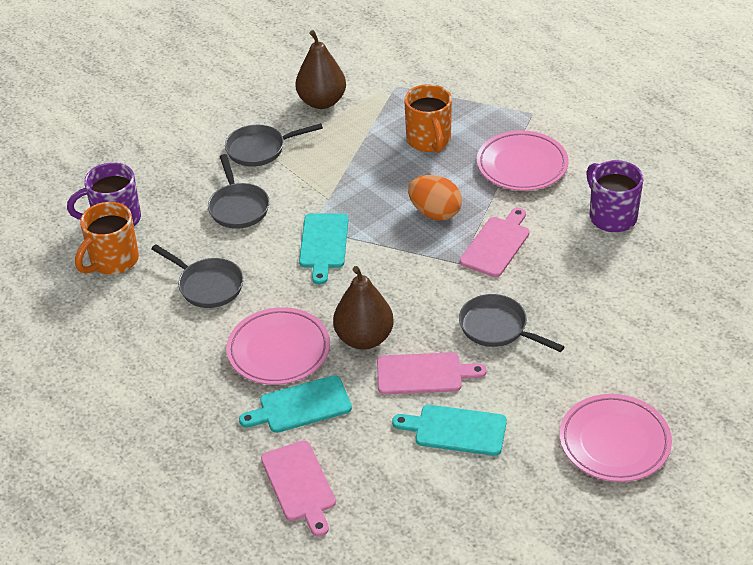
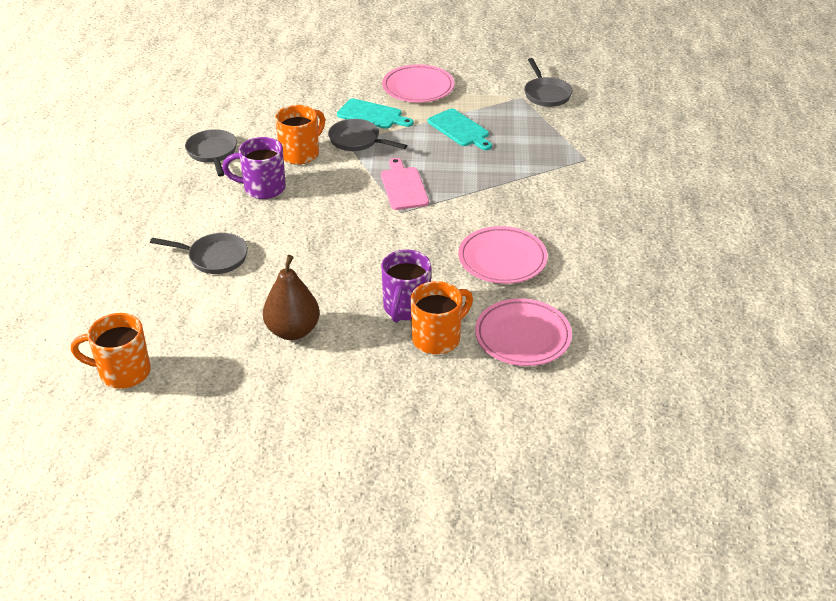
brown pear: [295,30,346,109] [333,266,394,350] = 2 -> [263,255,320,340] = 1
orange egg: [408,175,462,221] = 1 -> none = 0
orange mug: [75,202,139,275] [404,84,452,153] = 2 -> [71,313,151,389] [275,105,325,165] [411,281,473,354] = 3
pink cutting board: [261,440,336,537] [377,352,487,394] [460,208,530,277] = 3 -> [381,158,429,210] = 1
turquoise cutting board: [239,375,352,433] [299,213,348,285] [392,405,507,456] = 3 -> [337,98,414,129] [428,109,492,150] = 2

